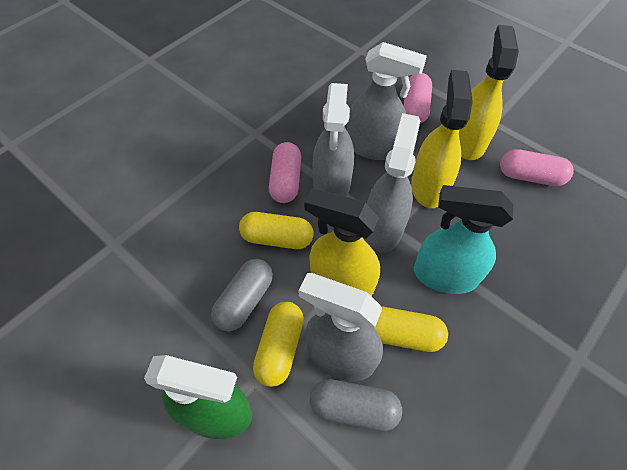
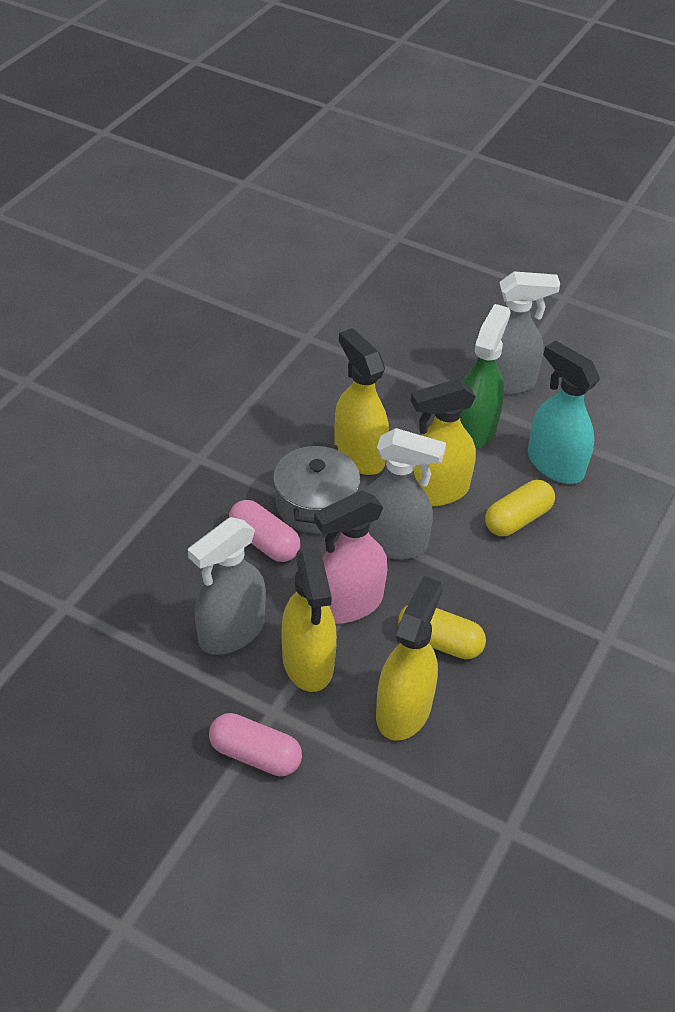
grey capsule: [211,259,273,332] [310,379,402,431] = 2 -> none = 0
grey pot: none = 0 -> [273,442,360,534] = 1
grey spray bottle: [298,273,383,381] [313,83,354,197] [347,42,427,160] [364,113,420,253] = 4 -> [188,517,266,655] [364,428,446,559] [475,271,560,395] = 3
pink capsule: [269,142,301,203] [403,73,432,124] [500,149,574,186] = 3 -> [209,713,302,776] [229,500,300,562] = 2
pink spray bottle: none = 0 -> [314,491,388,624] = 1
yellow capsule: [239,212,313,249] [253,302,304,387] [374,306,448,352] = 3 -> [398,605,486,659] [485,480,555,536] = 2
yellow spray bottle: [304,188,380,296] [411,70,473,208] [459,25,519,160] = 3 -> [282,547,337,692] [334,328,389,475] [376,576,443,741] [411,379,476,506] = 4

